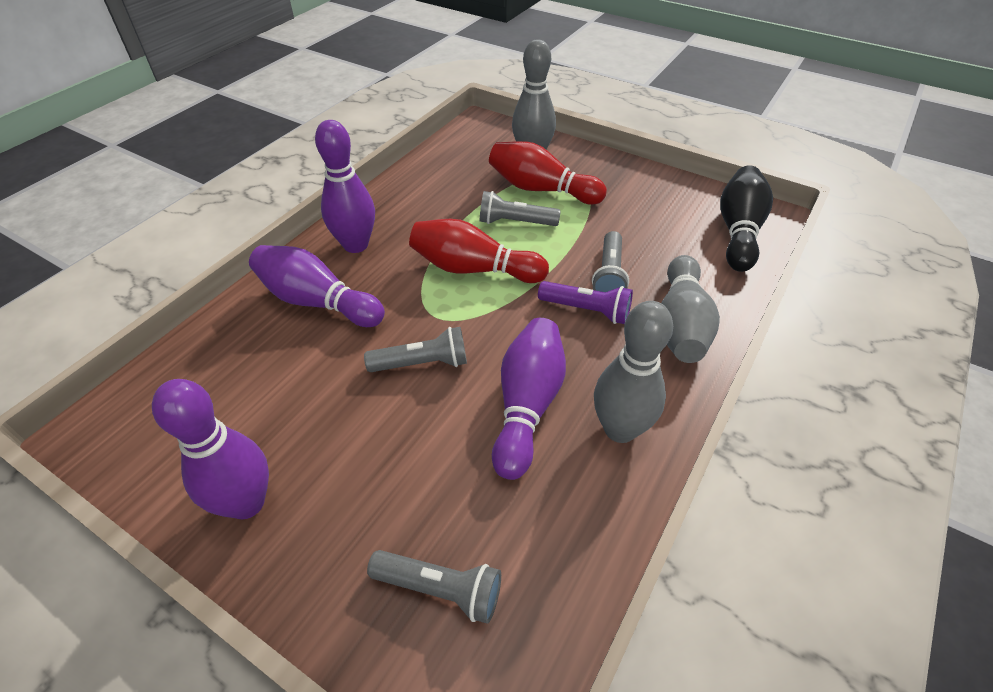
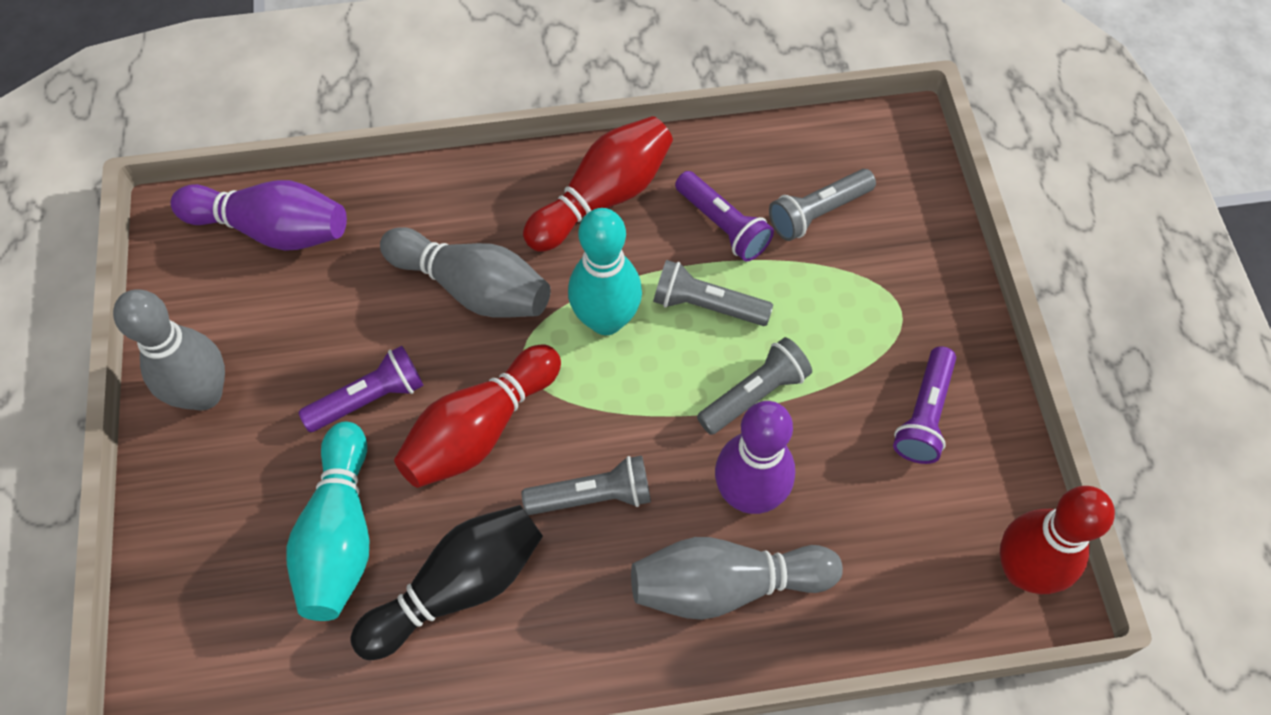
purple bowling pin: [152,379,269,519] [249,245,385,327] [315,120,375,253] [492,318,566,480] = 4 -> [171,180,347,251] [715,401,795,514] = 2
purple flashlight: [538,281,633,324] = 1 -> [298,346,424,432] [675,171,774,262] [893,346,956,464] = 3
red bowling pin: [409,219,549,283] [489,141,607,205] = 2 -> [394,345,561,488] [523,116,673,252] [1000,486,1115,594] = 3
turquoise bowling pin: none = 0 -> [286,422,370,621] [568,208,642,335] = 2

